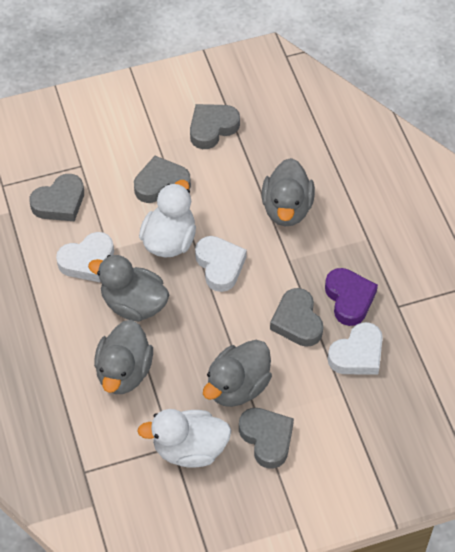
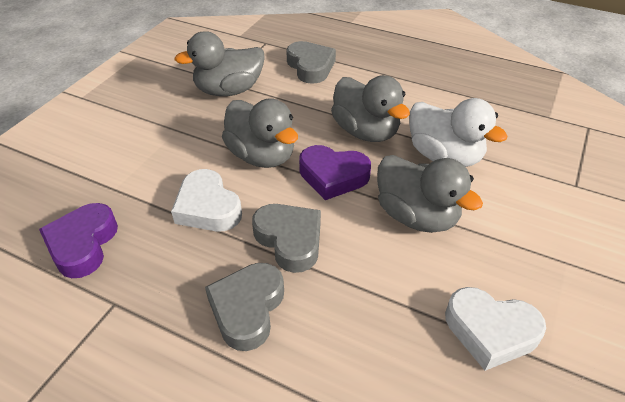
grey heart: [29,174,84,221] [134,156,191,203] [190,104,240,149] [239,408,294,469] [270,288,323,347] = 5 -> [205,263,284,351] [252,204,321,273] [286,41,336,84] = 3
purple heart: [325,268,378,326] = 1 -> [39,203,118,278] [299,145,371,200] = 2
white duck: [137,409,231,467] [139,180,196,257] = 2 -> [409,98,508,167] = 1
white heart: [56,232,114,282] [195,236,247,292] [328,322,383,375] = 3 -> [171,169,242,232] [445,287,546,371] = 2

